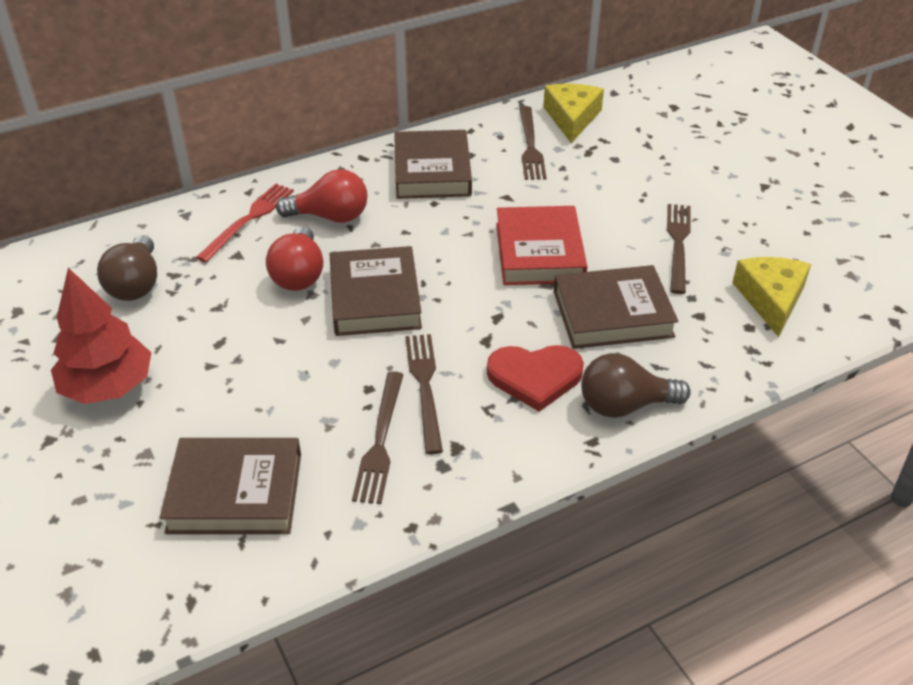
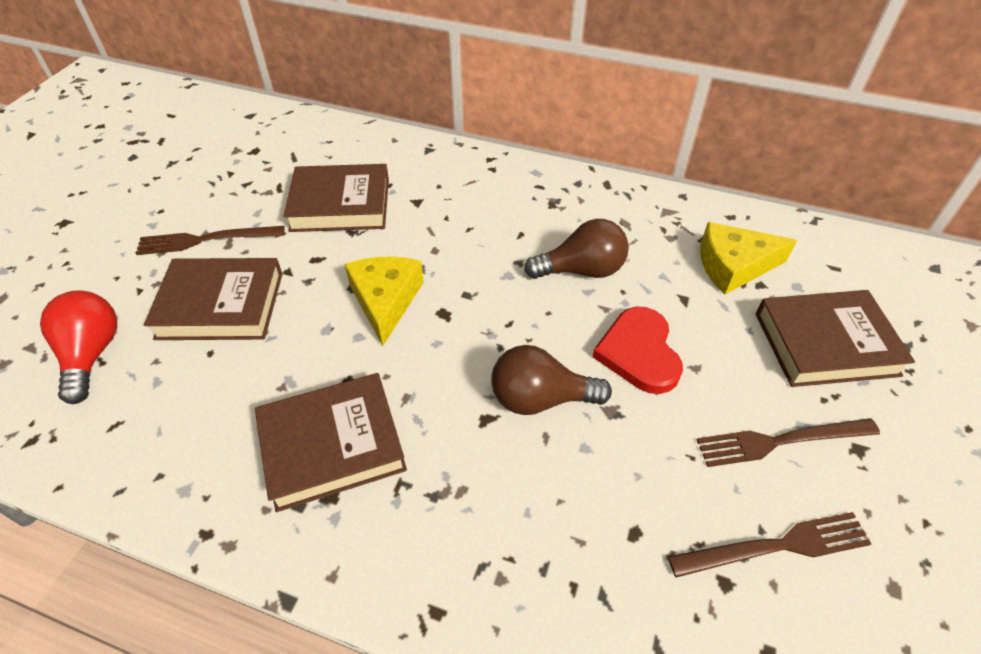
brown fork: [352,371,404,504] [405,334,443,455] [519,106,547,180] [667,204,691,294] = 4 -> [136,226,285,255] [668,512,871,578] [696,418,880,467] = 3
red book: [496,206,587,285] = 1 -> none = 0
red fork: [196,184,294,263] = 1 -> none = 0
red light bulb: [266,226,323,291] [276,169,368,223] = 2 -> [40,291,117,404] = 1
red tree: [51,268,151,404] = 1 -> none = 0

